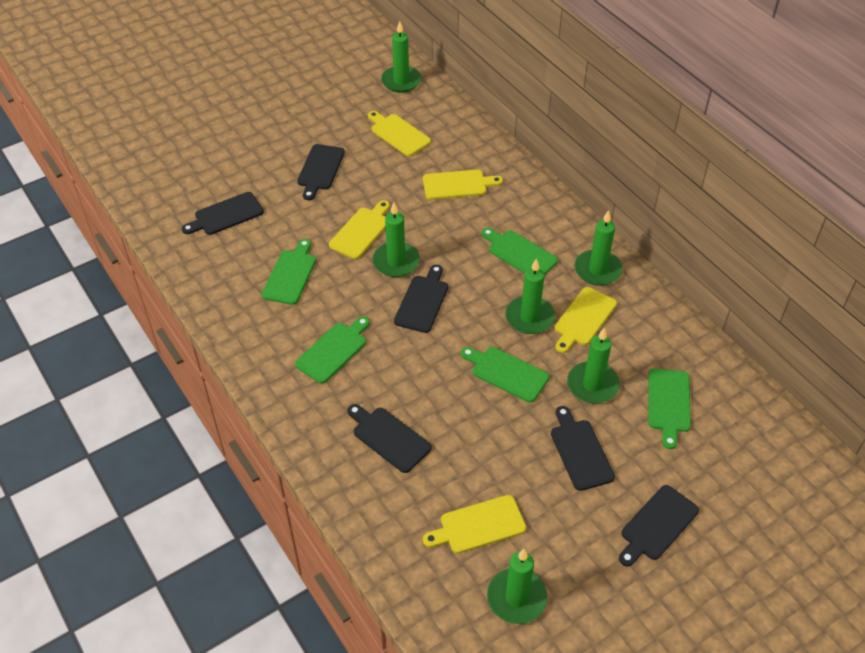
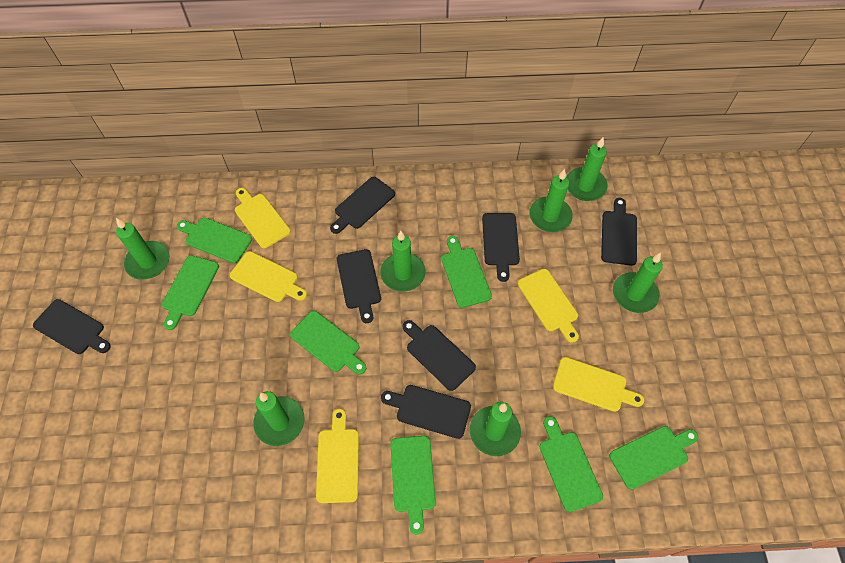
black cutting board: [182,192,264,235] [297,144,345,200] [347,404,432,473] [394,265,448,333] [551,406,615,491] [619,485,699,567] = 6 -> [33,299,111,354] [330,177,395,234] [337,249,381,323] [381,385,471,439] [402,320,476,391] [482,213,520,282] [601,198,637,266] = 7
green candle: [372,203,420,277] [381,21,422,93] [487,549,547,624] [505,258,555,334] [567,327,620,403] [575,210,622,285] = 6 -> [116,218,170,280] [253,391,305,446] [380,231,426,292] [470,402,521,456] [529,169,573,232] [566,137,608,201] [613,253,663,313] = 7
green cutting board: [262,239,316,305] [295,316,370,383] [461,347,549,402] [481,228,558,275] [648,368,691,449] = 5 -> [162,256,219,330] [177,218,252,263] [290,311,366,374] [390,436,436,535] [441,236,492,308] [540,416,603,512] [609,426,698,489] = 7

